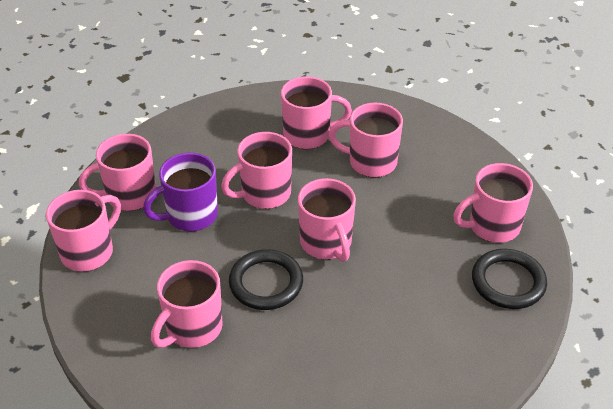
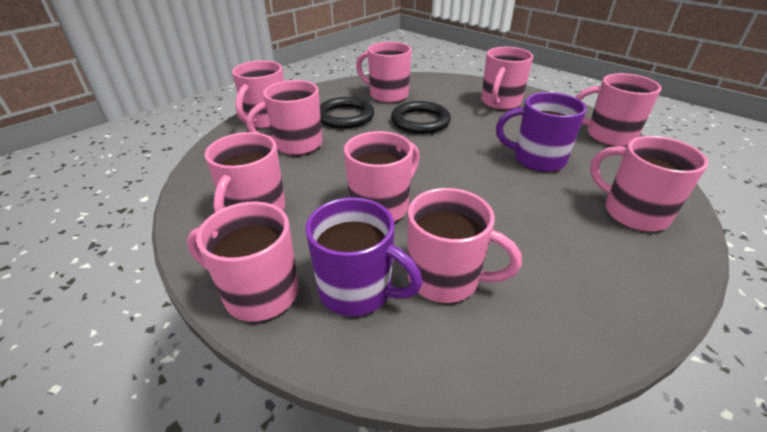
pink mug: [46,190,121,271] [79,134,156,211] [151,260,223,348] [221,132,292,209] [281,77,352,149] [298,178,356,262] [328,103,403,177] [453,163,533,243] = 8 -> [187,202,299,322] [205,132,285,212] [232,60,284,128] [246,80,322,155] [344,131,420,222] [356,42,412,103] [408,188,522,303] [481,47,534,110] [575,73,661,147] [590,136,708,232] = 10
purple mug: [143,153,218,232] = 1 -> [305,197,423,316] [496,92,587,172] = 2

